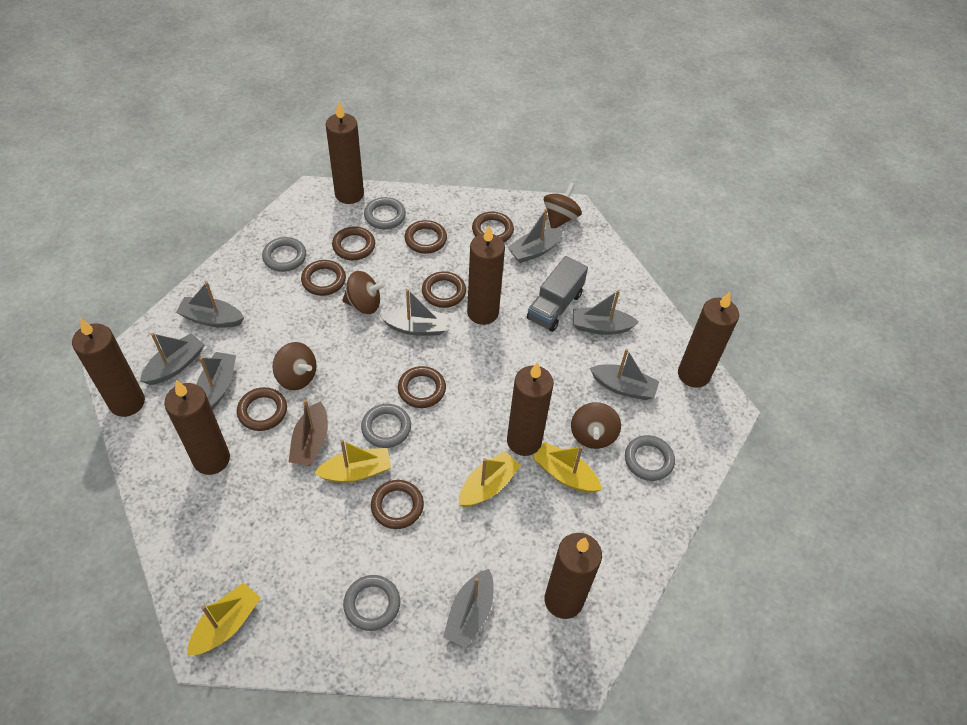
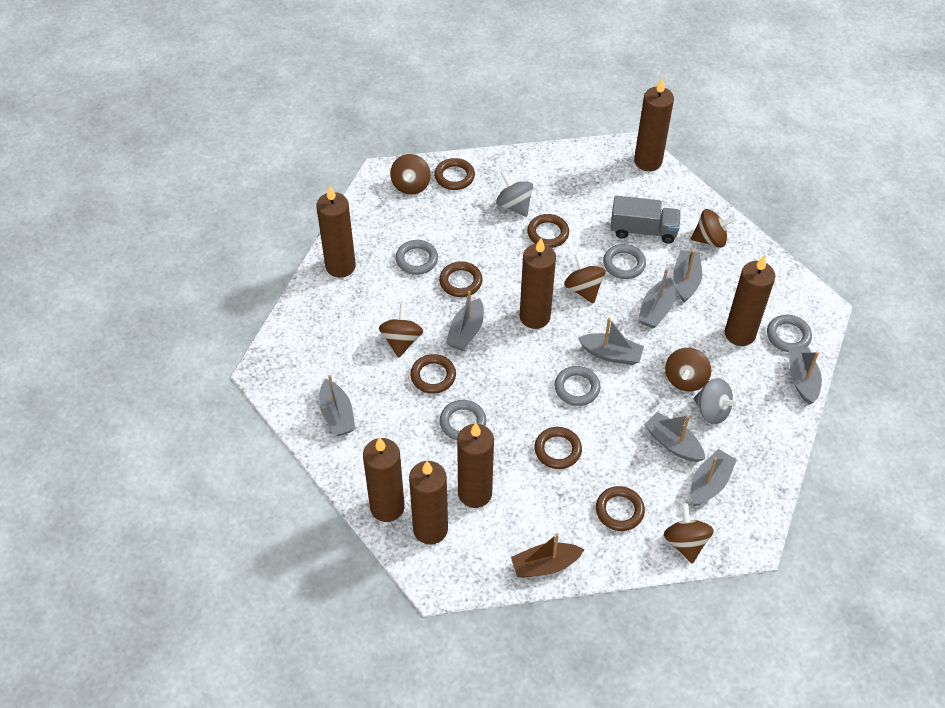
brown ring: [237,387,287,431] [301,260,346,296] [332,226,375,260] [371,480,424,529] [398,366,446,408] [404,220,447,254] [422,271,466,308] [472,212,514,242] = 8 -> [410,354,456,394] [434,158,475,190] [439,261,483,297] [527,214,569,248] [534,427,582,469] [596,486,645,531] = 6
brown spinning top: [272,342,317,390] [342,271,386,314] [544,182,582,228] [571,402,621,449] = 4 -> [379,304,423,358] [390,154,431,195] [564,253,605,304] [664,503,714,564] [665,348,711,391] [691,209,737,248] = 6
grey spinning top: none = 0 -> [496,171,533,217] [694,378,740,424] = 2
yellow boat: [187,582,261,656] [314,440,392,482] [459,451,521,507] [533,442,602,493] = 4 -> none = 0

